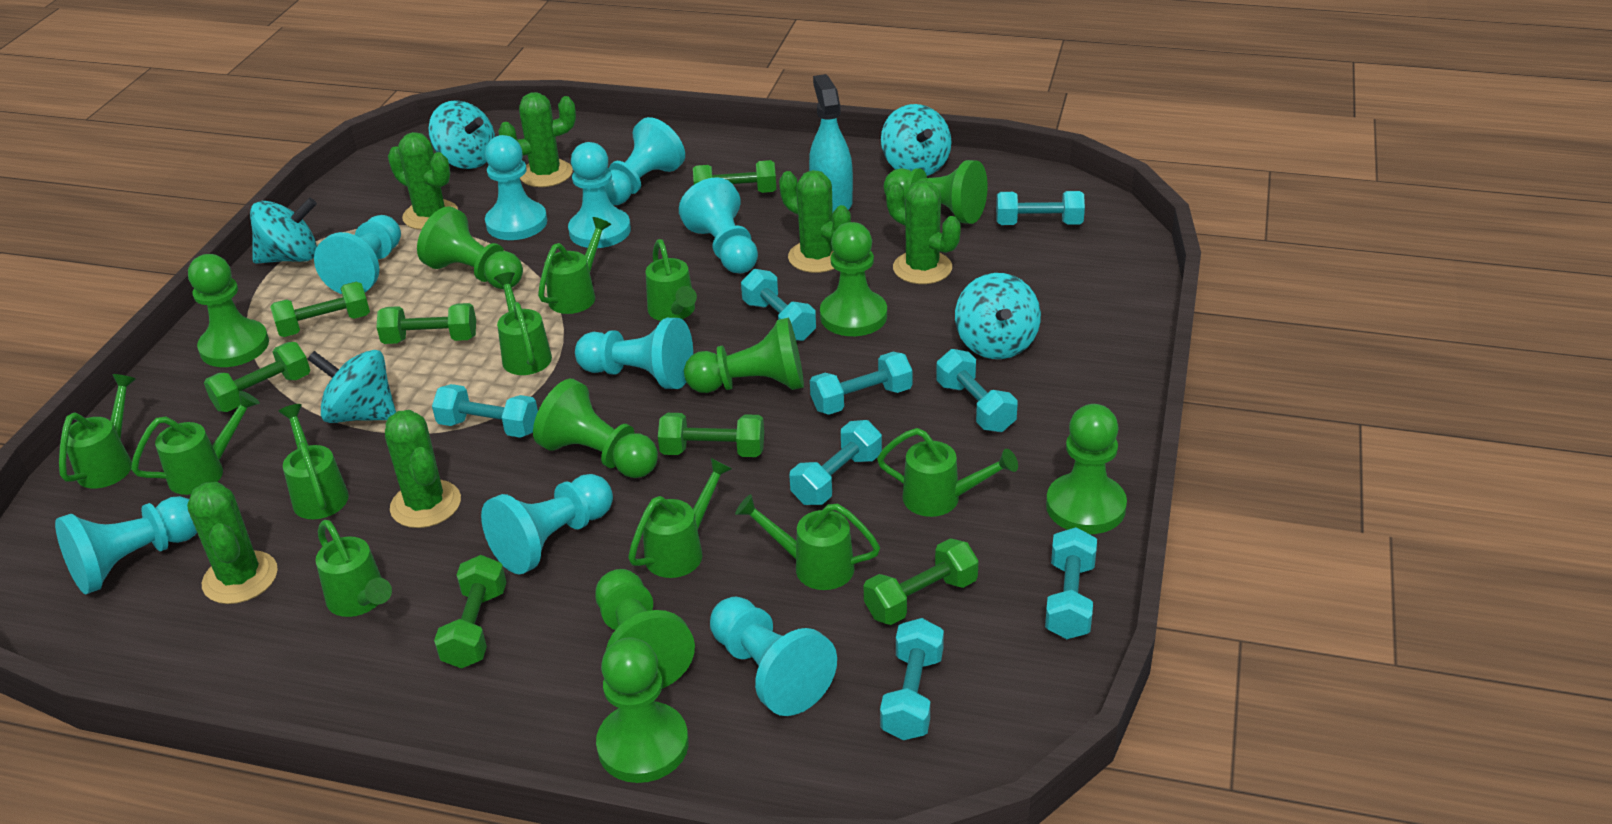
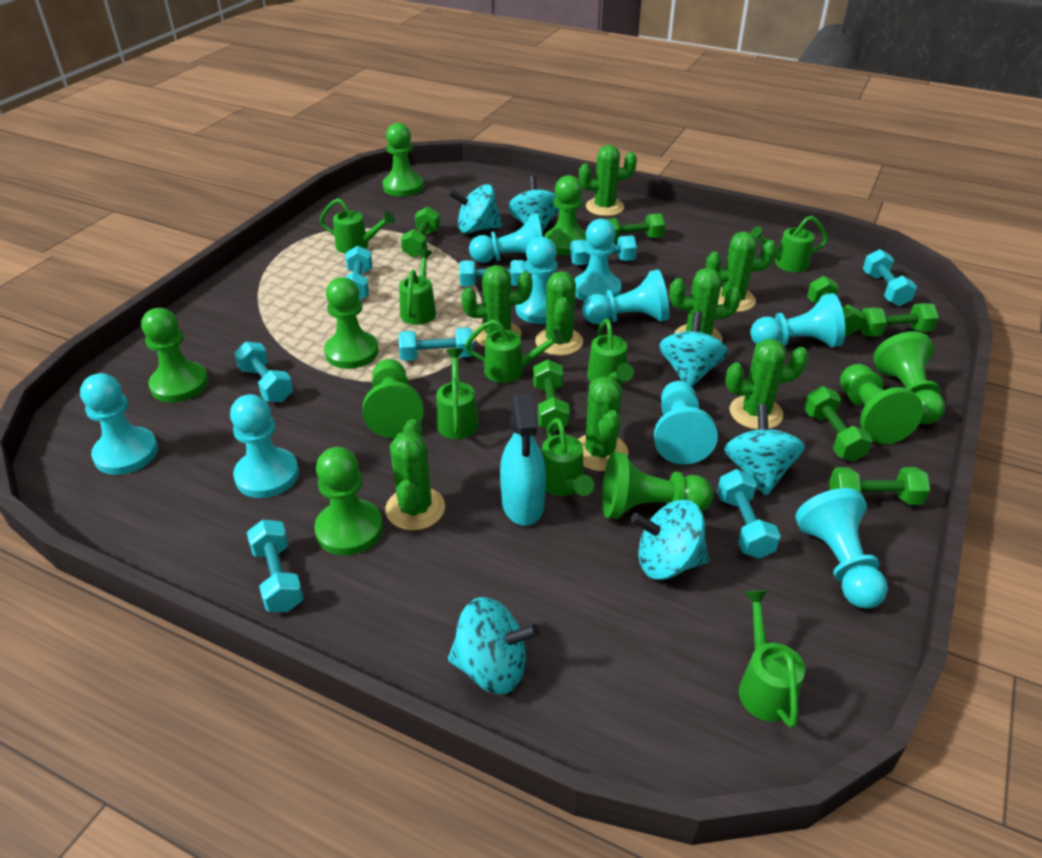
green cactus: [187,482,278,604] [385,410,461,528] [388,132,458,230] [498,92,576,187] [779,170,851,273] [886,180,961,284] = 6 -> [385,419,445,530] [461,265,533,347] [535,271,583,356] [578,377,628,471] [579,145,637,216] [669,268,741,342] [706,232,777,312] [725,339,809,430] = 8
green watering can: [59,374,136,489] [131,391,260,495] [278,404,349,519] [316,520,392,617] [494,272,552,375] [538,217,611,314] [628,458,732,578] [646,239,697,321] [735,494,880,590] [877,428,1018,517] = 10 -> [319,198,395,254] [399,249,436,325] [436,348,479,439] [465,319,565,383] [542,418,594,496] [587,319,634,385] [739,590,805,728] [750,216,828,272] = 8
turquoise spinning top: [250,198,317,264] [307,350,396,423] [428,100,495,169] [881,104,951,176] [955,273,1041,359] = 5 -> [448,597,540,694] [449,184,503,233] [508,176,560,232] [631,500,709,580] [659,311,728,387] [724,404,805,496] = 6

